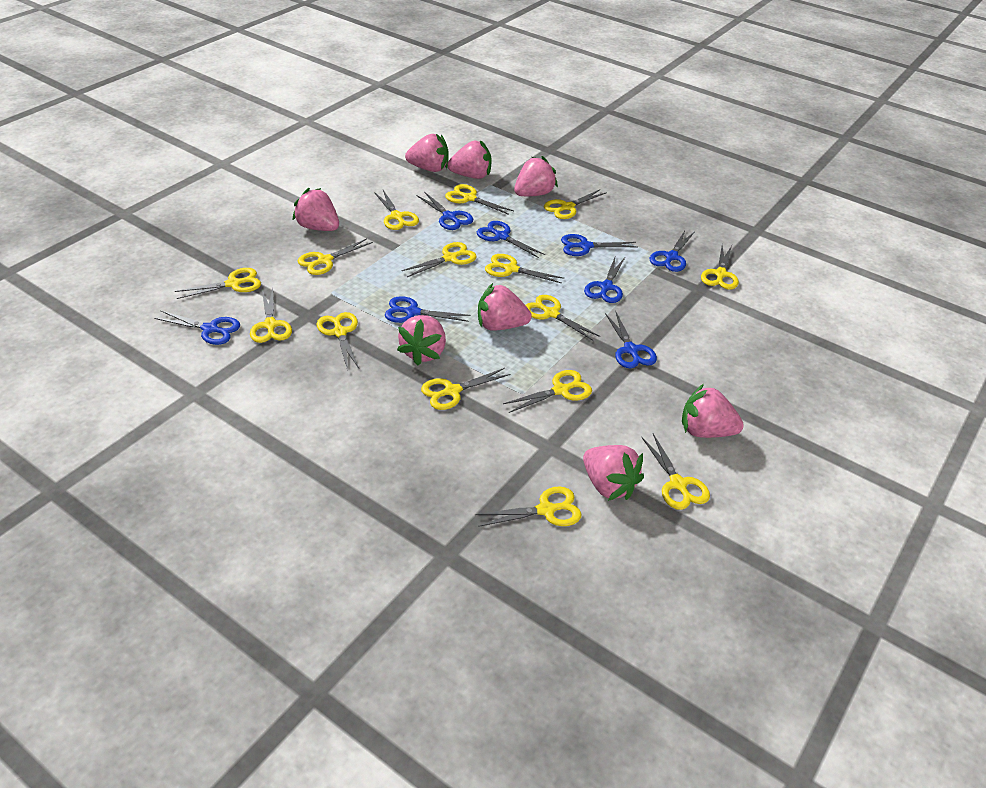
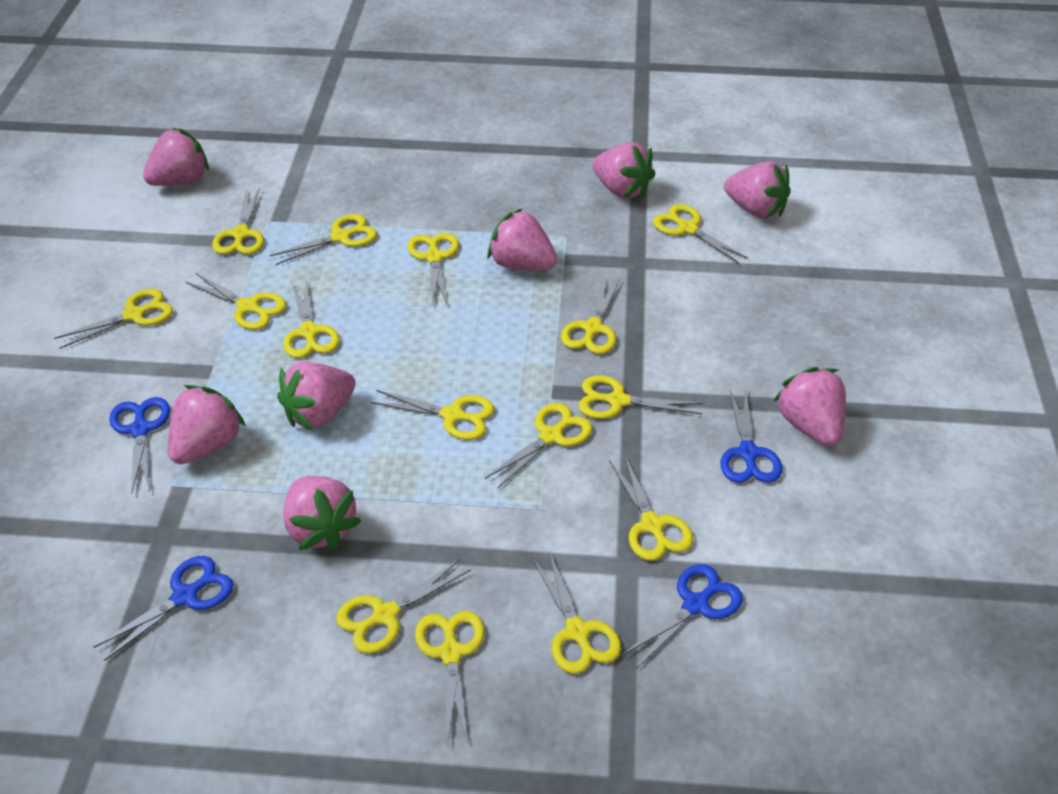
blue scissors: [154,310,240,345] [385,296,470,323] [417,192,473,230] [477,221,545,258] [561,234,637,256] [584,258,625,303] [605,311,657,368] [650,231,694,272] = 8 -> [93,556,234,661] [109,397,170,494] [622,564,743,669] [720,389,782,483] = 4

